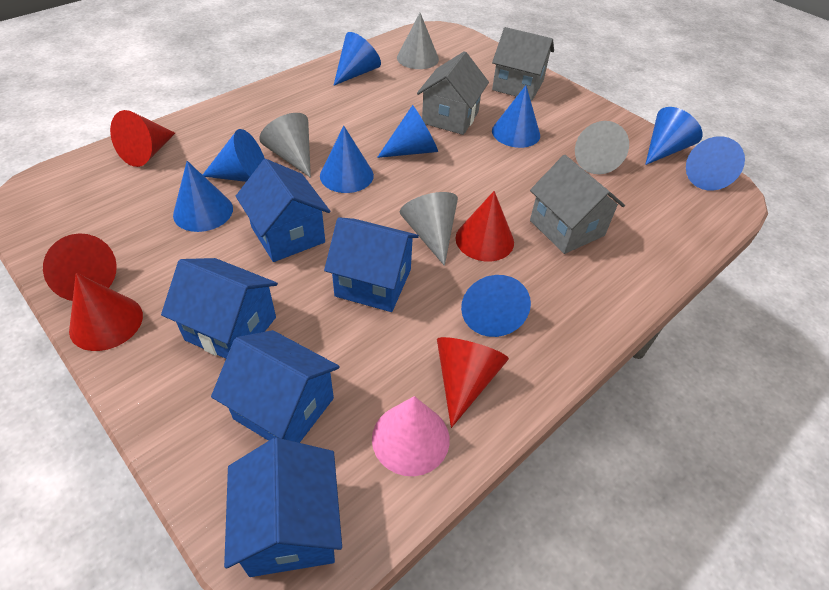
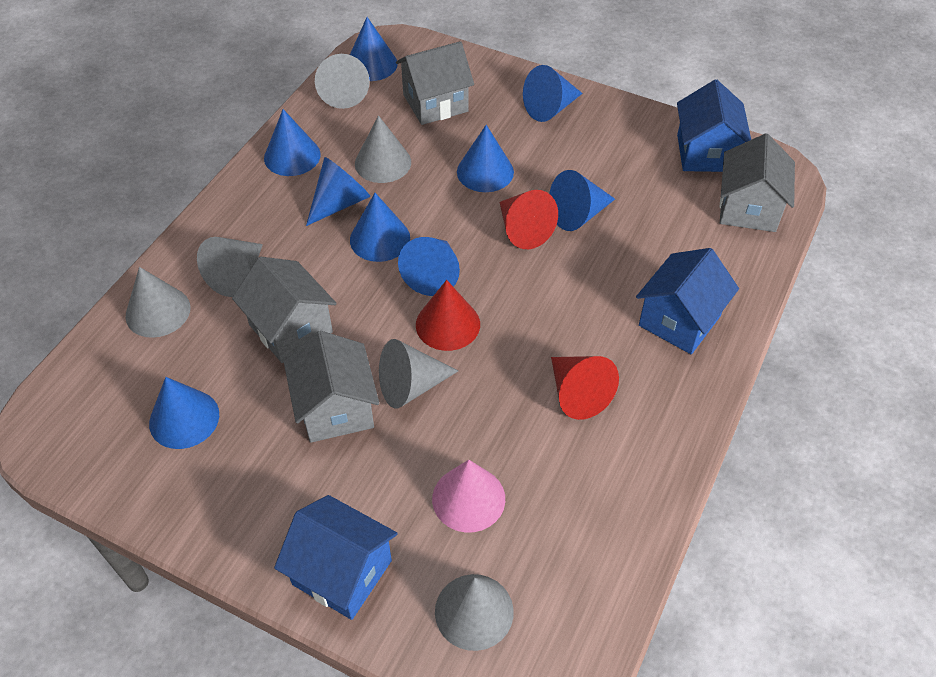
blue house: [161,258,278,359] [211,330,340,443] [224,438,342,577] [236,159,330,262] [324,217,419,312] = 5 -> [274,495,397,620] [636,248,739,354] [677,79,751,172] = 3
grey cone: [259,113,311,178] [397,13,439,69] [400,192,458,266] [575,121,629,174] = 4 -> [125,267,191,338] [197,237,263,297] [315,54,370,109] [355,115,411,183] [379,339,458,409] [435,574,514,651] = 6
grey house: [417,51,489,135] [492,27,554,101] [530,155,625,254] = 3 -> [232,257,337,363] [284,331,379,443] [396,41,474,125] [720,133,795,232] = 4
red cone: [43,234,117,301] [69,273,143,351] [110,110,175,167] [437,337,509,428] [455,191,514,262] = 5 -> [416,280,480,351] [499,190,558,249] [551,356,619,420] = 3

